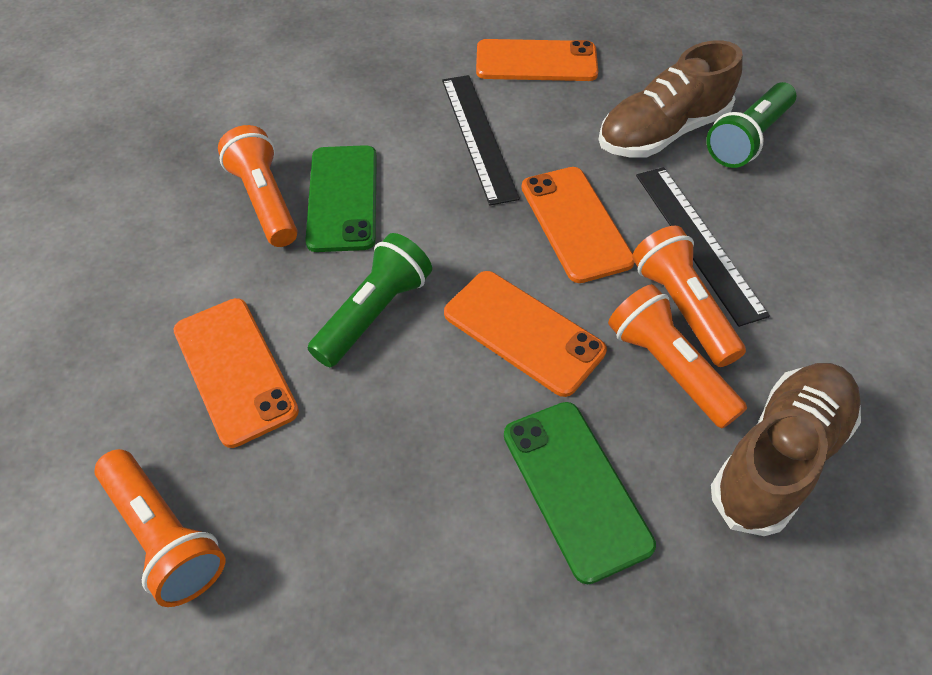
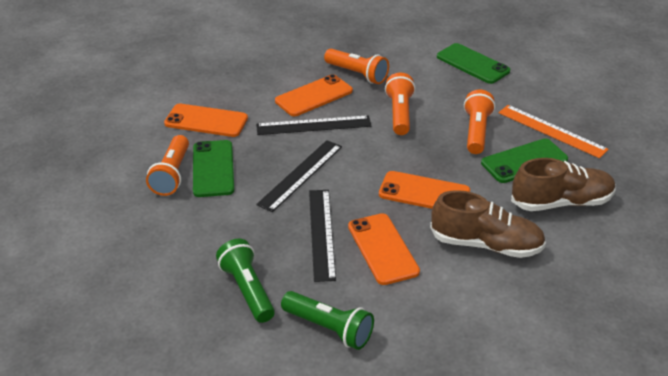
black ruler: [442,75,520,205] [636,167,770,327] = 2 -> [256,115,371,135] [256,140,342,212] [309,190,336,282] = 3
green phone: [305,145,377,252] [504,402,656,584] = 2 -> [193,140,234,197] [437,43,510,84] [481,138,568,183] = 3
orange ruler: none = 0 -> [499,105,609,158] = 1

